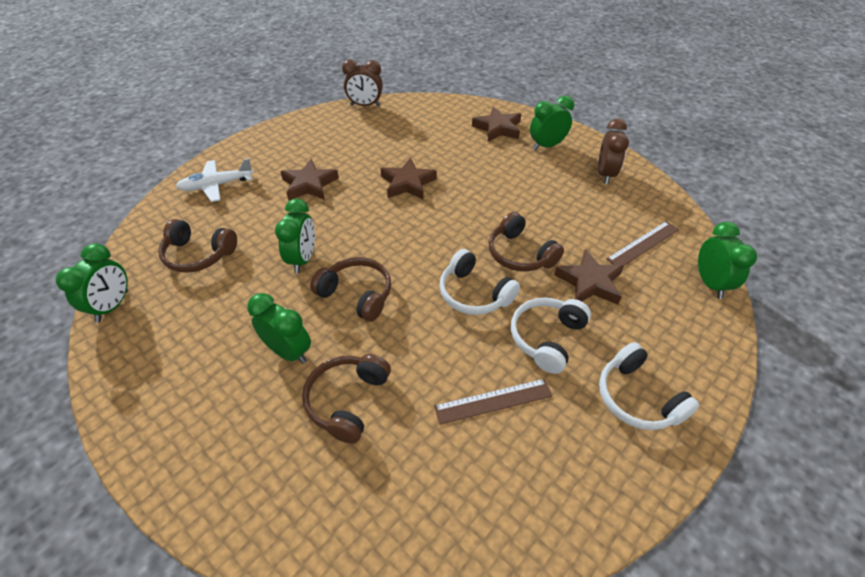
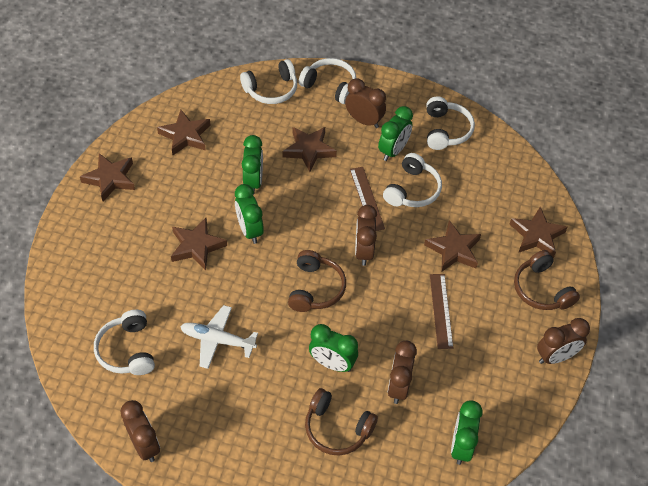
brown clock: [342,59,383,106] [598,119,629,184] = 2 -> [120,400,160,462] [345,78,386,128] [355,205,377,266] [388,341,417,404] [537,318,590,364] = 5
brown headphones: [158,219,237,273] [302,354,391,444] [310,257,391,322] [488,212,564,271] = 4 -> [288,250,346,312] [305,388,378,456] [514,250,580,310] = 3
brown star: [280,159,339,201] [380,158,437,200] [472,106,521,142] [554,249,624,305] = 4 -> [80,153,135,201] [157,110,211,155] [171,218,227,270] [283,127,337,172] [424,220,481,272] [510,207,568,258] = 6
white headphones: [439,249,520,315] [511,297,591,374] [599,342,699,430] = 3 -> [94,310,155,375] [240,59,297,104] [299,58,357,104] [383,153,442,207] [426,96,475,150] = 5

